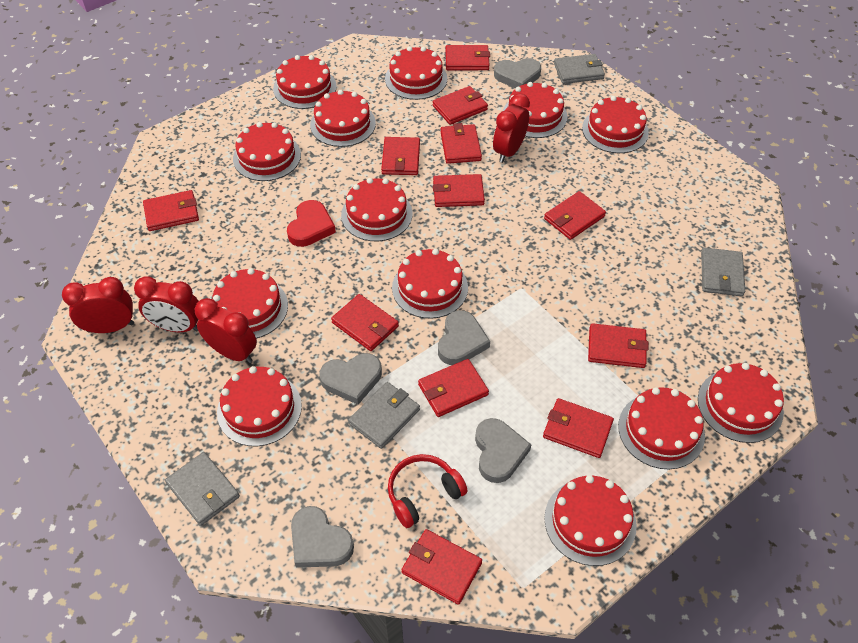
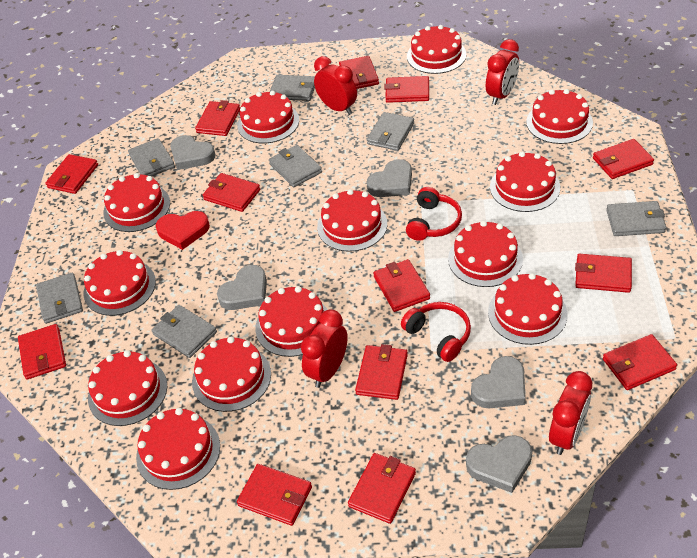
grey wallet: [165,452,240,526] [348,382,420,449] [554,54,605,84] [701,247,745,296] = 4 -> [36,273,83,324] [128,138,175,177] [151,305,217,358] [269,145,322,187] [270,75,315,101] [367,112,414,151] [606,201,666,236] = 7
red headphones: [388,454,467,528] = 1 -> [401,302,471,362] [406,187,462,241] = 2
red wallet: [143,190,199,231] [331,294,399,351] [381,137,420,175] [401,529,482,605] [418,359,489,417] [433,86,488,125] [433,174,485,207] [441,123,482,164] [446,45,490,70] [543,398,614,458] [544,191,606,240] [588,323,649,368] = 12 -> [18,324,66,379] [45,154,98,194] [195,100,240,136] [203,173,260,212] [237,464,312,526] [339,56,379,89] [348,453,416,524] [355,344,408,400] [373,259,430,312] [384,76,429,103] [575,254,632,293] [593,139,654,179] [603,334,677,390] = 13

